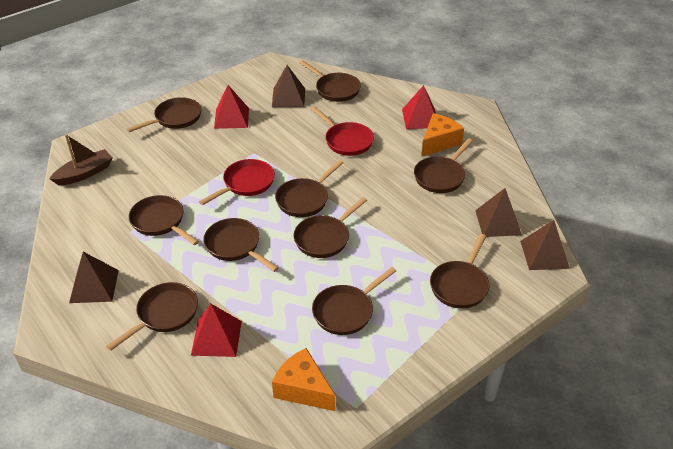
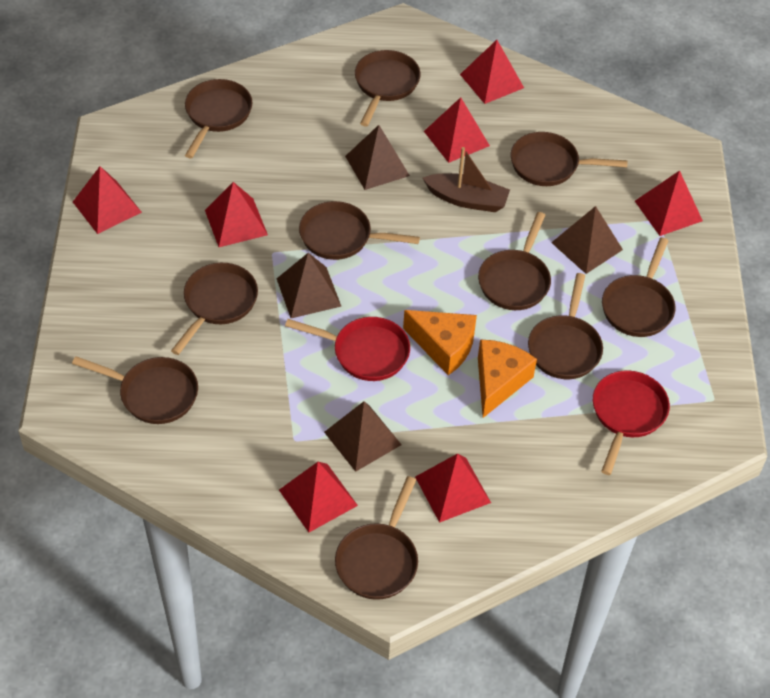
red pyramid: [191,304,242,357] [214,85,249,129] [402,85,436,129] = 3 -> [73,166,142,234] [205,182,268,247] [279,462,358,532] [415,453,491,523] [424,97,490,163] [460,40,524,104] [635,171,703,236] = 7

